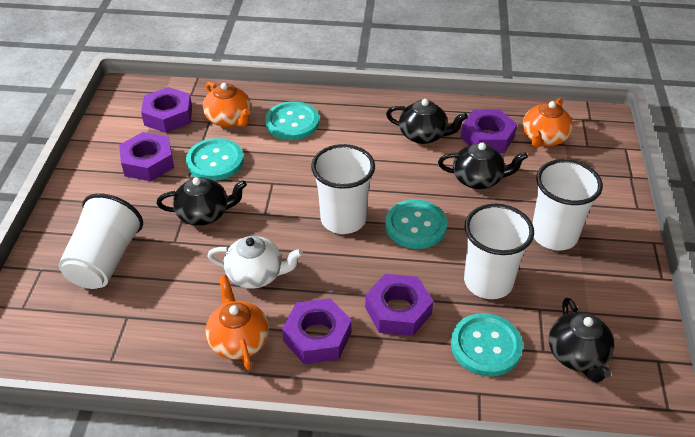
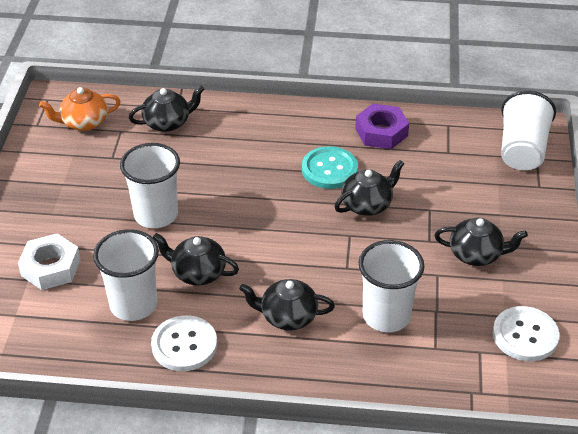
black teapot: [157,177,247,226] [386,99,468,144] [438,142,528,189] [549,298,615,383] = 4 -> [129,86,204,132] [152,233,239,285] [239,279,335,330] [334,160,405,216] [434,218,528,266] = 5
orange teapot: [203,82,251,127] [205,275,269,370] [523,98,573,148] = 3 -> [39,87,121,131] = 1
purple nut: [119,132,174,181] [141,87,192,133] [282,298,352,364] [365,274,433,336] [461,109,517,153] = 5 -> [355,104,409,149] = 1
turquoise button: [186,138,244,181] [265,101,319,140] [385,200,447,249] [451,313,523,377] = 4 -> [302,146,358,189] = 1
white button: none = 0 -> [151,315,217,371] [493,306,560,361] = 2
white nut: none = 0 -> [18,233,81,290] = 1
white teapot: [207,236,303,289] = 1 -> none = 0

